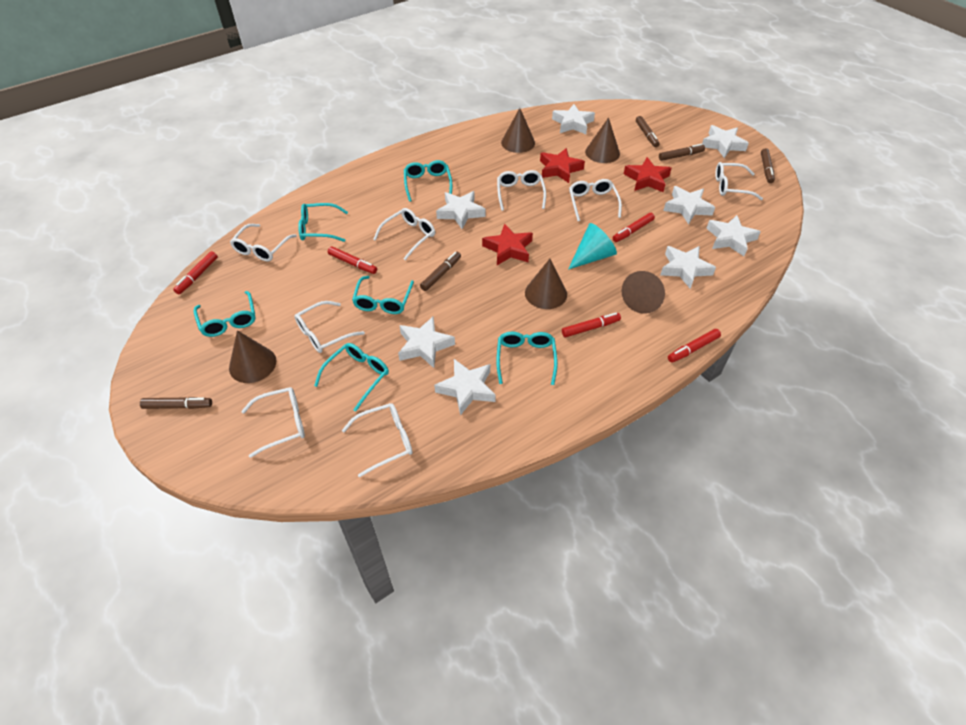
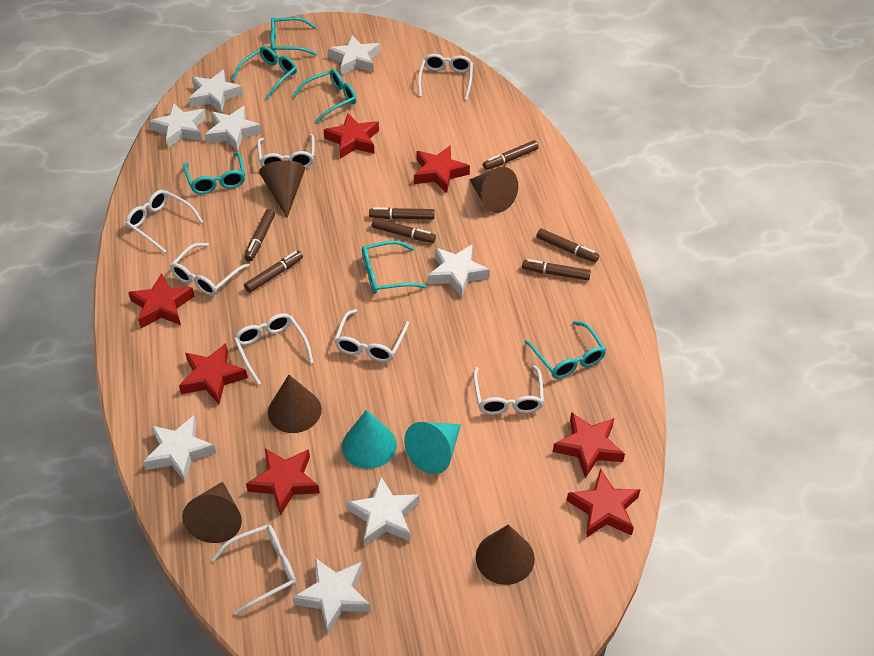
brown marker: [140,397,212,409] [420,252,461,291] [636,116,660,147] [659,144,705,161] [761,148,775,183] = 5 -> [244,209,275,261] [244,251,303,293] [369,207,435,219] [372,218,436,243] [483,140,539,170] [522,259,591,280] [536,228,599,262] = 7
red marker: [173,251,218,294] [328,246,377,274] [562,313,621,337] [613,213,655,242] [668,329,721,363] = 5 -> none = 0
red star: [482,224,533,265] [540,148,585,183] [624,157,672,192] = 3 -> [128,273,195,328] [179,343,248,404] [246,448,320,515] [324,114,379,159] [414,145,470,193] [553,412,625,478] [567,469,641,538] = 7
turquoise cone: [568,223,617,270] = 1 -> [342,410,397,469] [404,422,461,474] = 2

